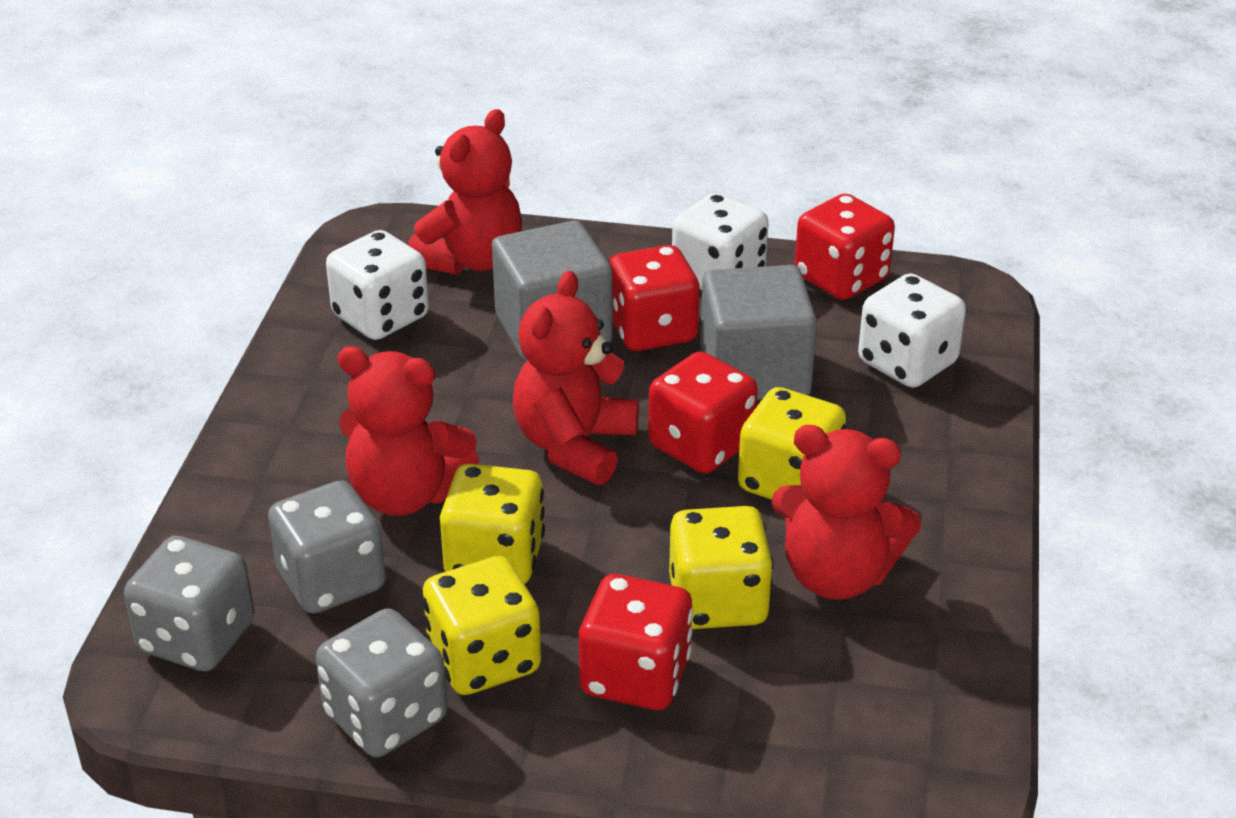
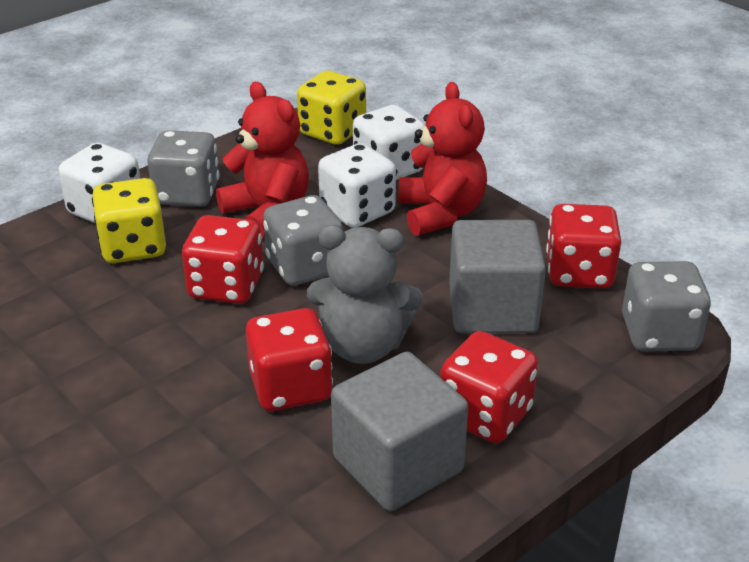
grey teddy bear: none = 0 -> [307,225,423,364] = 1
red teddy bear: [337,346,479,516] [408,109,522,275] [513,271,639,485] [771,425,921,600] = 4 -> [216,82,309,239] [398,82,487,236] = 2
yellow dice: [423,556,541,695] [440,464,545,584] [669,506,773,629] [738,387,846,500] = 4 -> [92,178,166,263] [297,71,366,145] = 2

